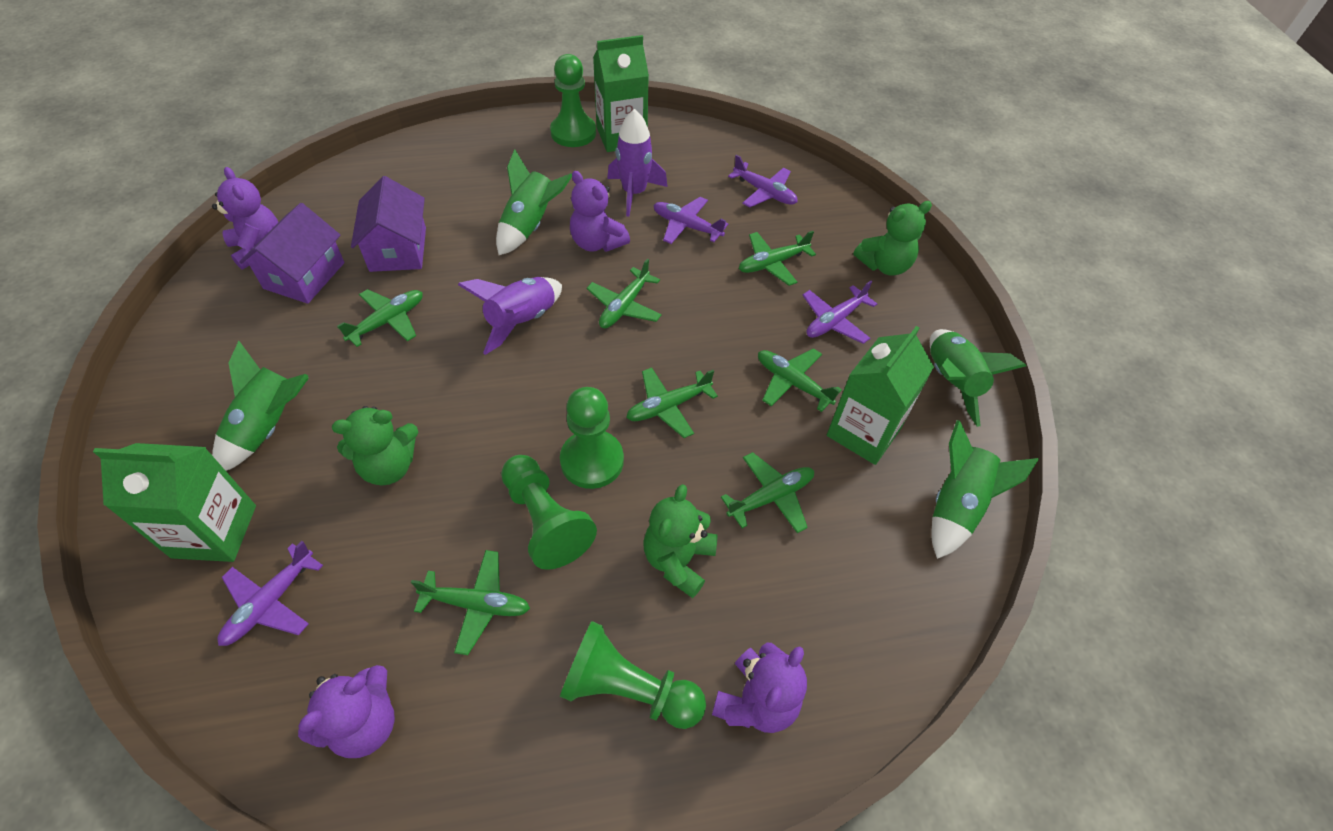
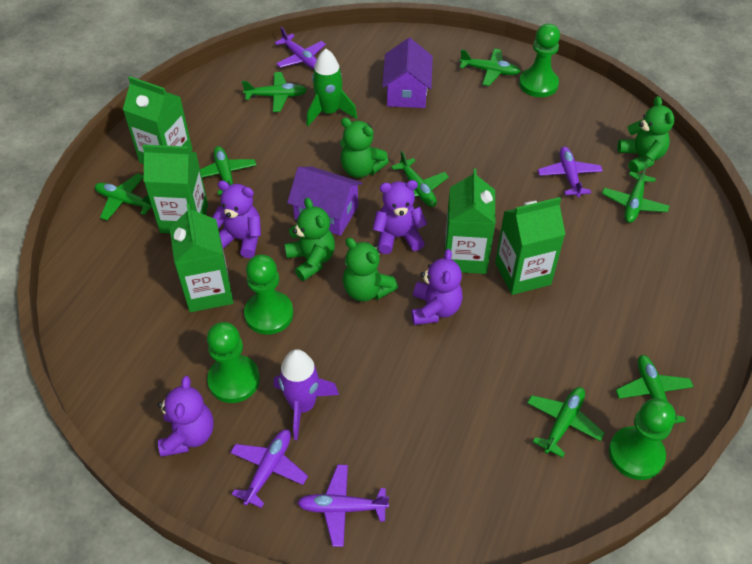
green carton: [93,443,256,562] [593,35,649,152] [827,326,934,465] = 3 -> [123,76,193,164] [142,145,208,233] [170,204,234,312] [444,168,495,274] [495,197,565,295] = 5
green plane: [338,289,423,347] [411,550,530,655] [587,259,662,328] [626,367,718,438] [721,452,814,533] [739,231,816,286] [758,348,842,412] = 7 -> [95,173,152,220] [200,146,256,195] [242,72,307,112] [391,151,449,207] [460,49,521,86] [527,387,605,458] [602,163,669,223] [616,355,694,428] = 8
green rocket: [212,341,309,471] [496,149,572,255] [930,329,1026,427] [931,420,1039,559] = 4 -> [306,49,357,126] = 1
green teddy bear: [332,406,418,486] [643,484,717,598] [854,201,932,276] = 3 -> [284,198,335,281] [340,118,389,178] [343,238,398,301] [617,96,674,173] = 4
purple rocket: [458,277,562,355] [607,109,668,217] = 2 -> [274,349,339,440] = 1

